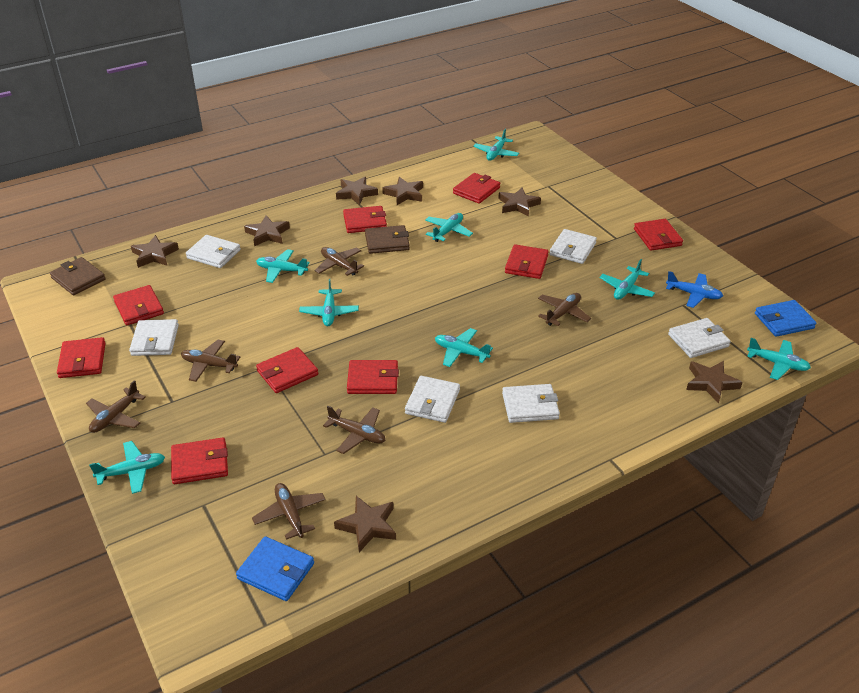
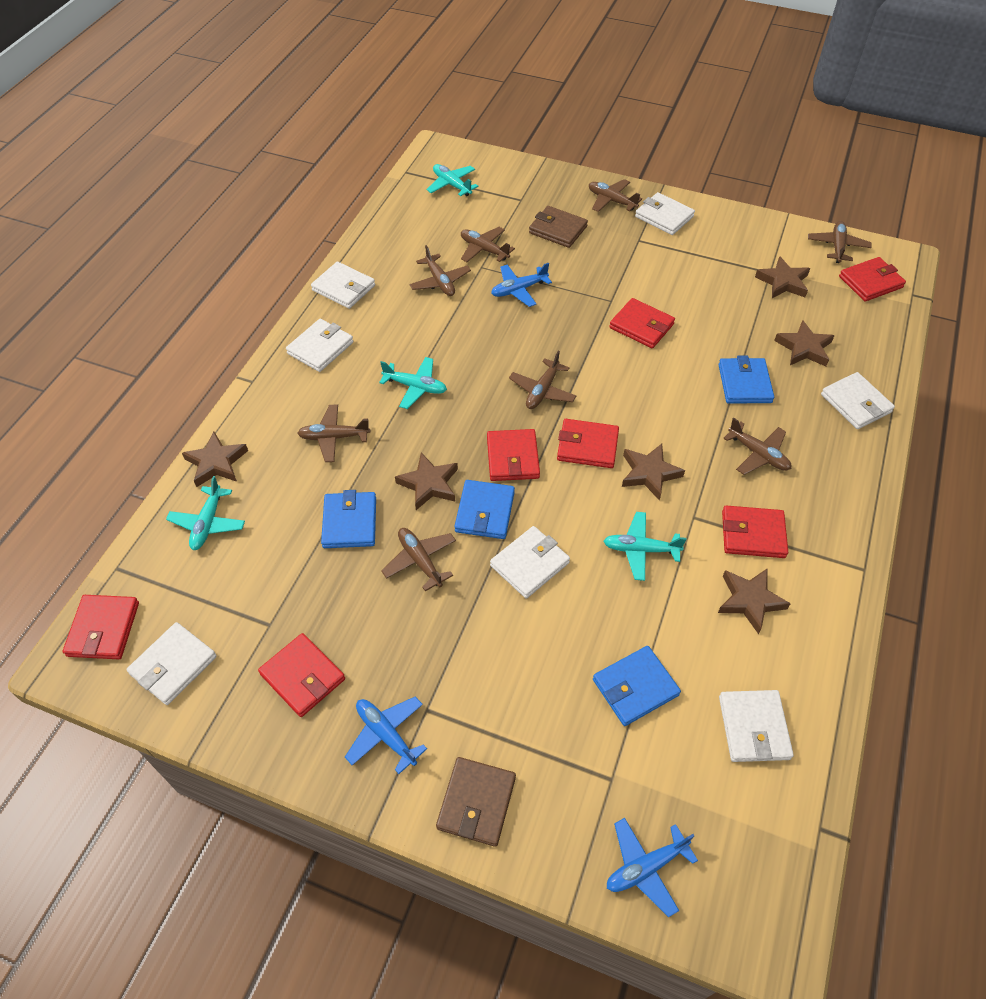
blue plane: [666,271,723,308] = 1 -> [345,697,427,774] [491,263,552,307] [607,818,698,917] = 3
blue wallet: [236,536,314,601] [755,300,817,337] = 2 -> [321,490,376,548] [454,480,515,539] [593,646,681,726] [719,356,774,403] = 4
brown plane: [86,380,146,433] [181,340,240,382] [252,483,326,540] [315,247,364,276] [323,406,386,454] [538,293,591,326] = 6 -> [297,405,370,462] [381,528,456,591] [409,245,471,296] [461,227,515,262] [509,351,576,409] [589,179,642,212] [723,418,791,475] [808,221,871,263] = 8
brown star: [131,235,179,268] [244,215,290,246] [334,496,396,552] [336,177,378,205] [382,177,423,205] [498,188,541,217] [686,361,743,403] = 7 -> [182,432,248,487] [395,452,458,510] [622,444,685,500] [718,568,791,634] [755,256,810,298] [774,320,835,367] = 6
red wallet: [57,337,106,378] [113,285,164,325] [171,437,228,484] [256,347,318,393] [343,206,387,233] [347,360,399,394] [453,173,500,204] [505,244,549,279] [634,219,683,251] = 9 -> [63,595,139,659] [258,633,345,717] [487,429,540,481] [557,419,619,468] [609,298,675,348] [722,505,788,558] [839,257,906,301] = 7
turquoise plane: [89,441,165,494] [256,249,309,283] [299,279,359,326] [425,213,473,242] [435,328,493,367] [473,129,519,161] [600,259,655,300] [747,338,811,380] = 8 -> [166,476,245,550] [379,357,447,409] [426,164,478,196] [604,512,686,581] = 4
white wallet: [129,319,179,356] [186,235,241,268] [405,376,460,423] [502,384,560,423] [550,229,597,264] [668,318,731,358] = 6 -> [126,622,216,705] [286,319,353,372] [311,262,375,309] [490,526,570,598] [635,192,695,235] [719,690,794,762] [821,372,895,429] = 7

